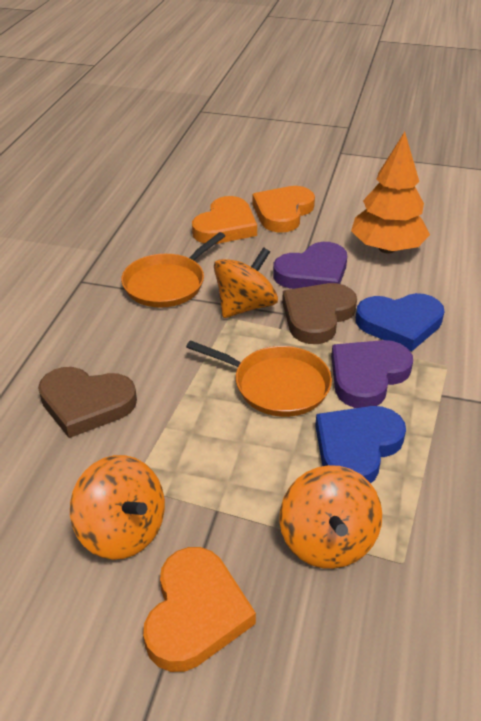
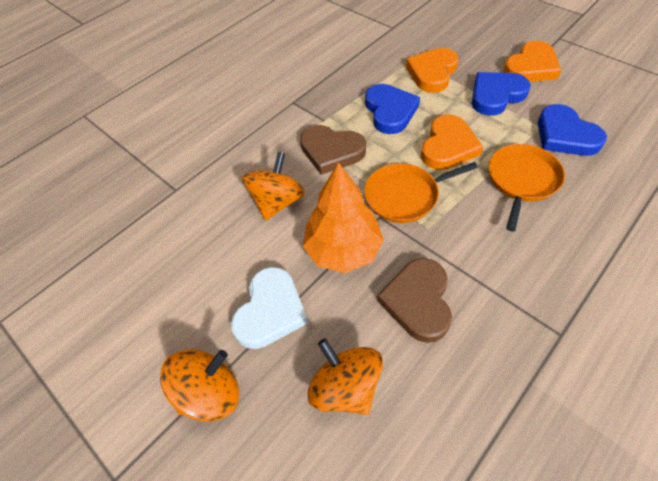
blue heart: [315,406,406,483] [356,293,444,352] = 2 -> [365,84,420,134] [472,72,531,116] [538,104,607,156] = 3
purple heart: [273,242,347,289] [331,340,413,408] = 2 -> none = 0
white heart: none = 0 -> [231,267,308,349] = 1

